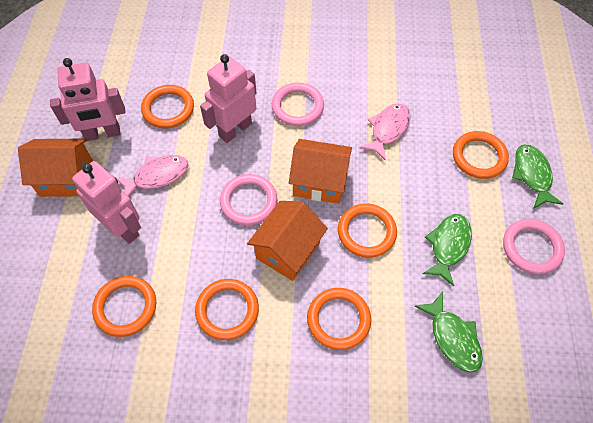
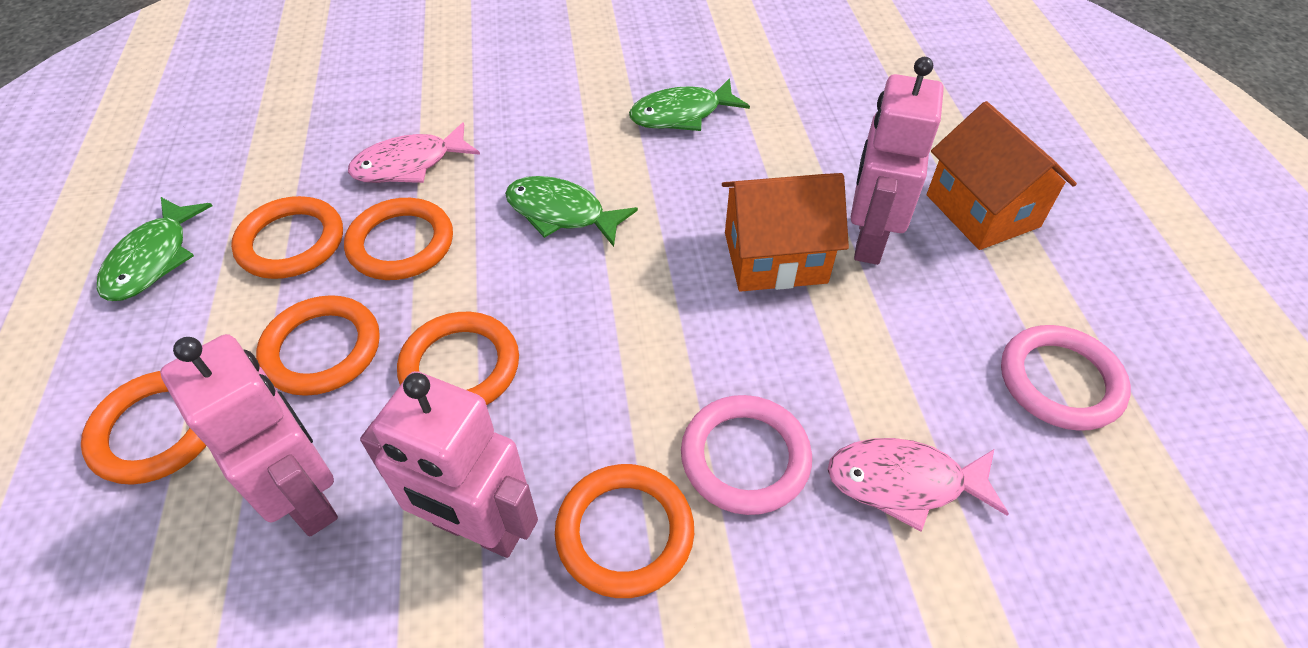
orange house: [18,139,93,197] [247,201,328,281] [289,139,352,204] = 3 -> [722,173,849,292] [927,101,1077,250] = 2
pink ring: [220,174,277,226] [272,83,324,126] [503,219,565,274] = 3 -> [681,395,812,515] [1001,325,1131,431] = 2

